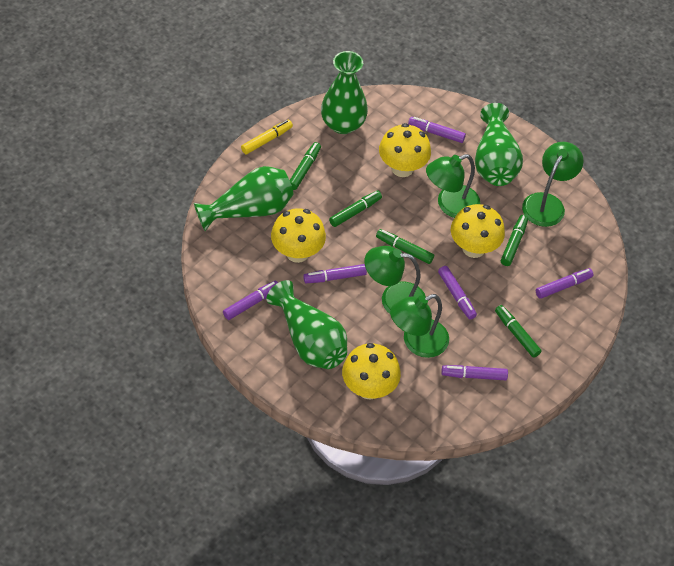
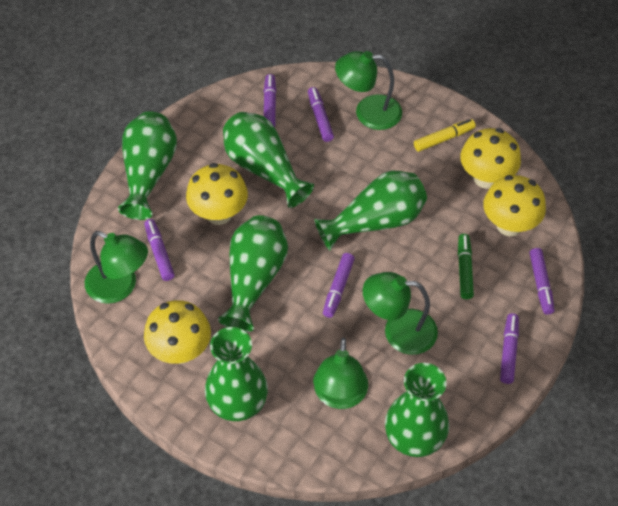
green marker: [290,142,321,190] [329,190,382,227] [376,229,434,264] [495,305,542,358] [501,215,528,266] = 5 -> [458,234,474,299] = 1
green vase: [194,166,294,231] [266,280,347,369] [321,51,368,134] [475,103,523,186] = 4 -> [118,111,177,220] [205,327,268,421] [218,215,288,332] [223,112,314,208] [314,171,427,250] [385,363,449,457] = 6

